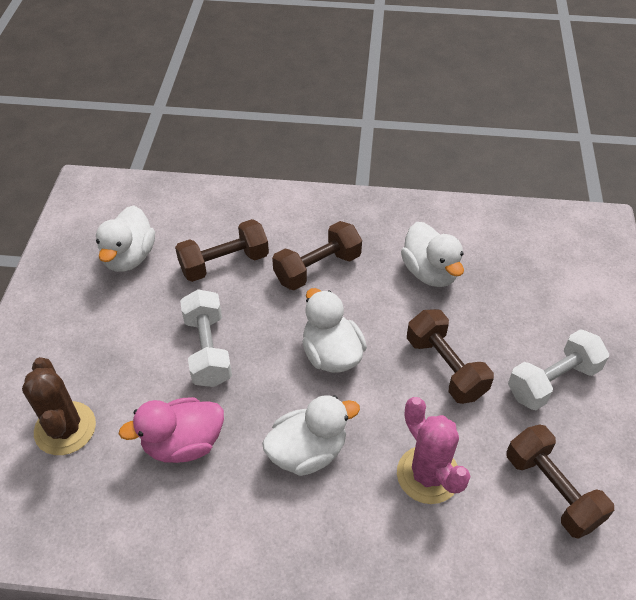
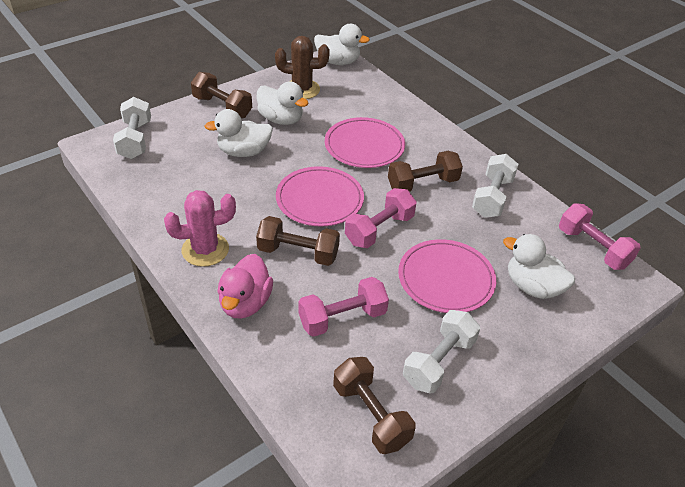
pink dumbbell: none = 0 -> [298,277,389,337] [345,188,417,248] [559,203,641,270] = 3
pink plate: none = 0 -> [276,166,364,227] [325,117,405,168] [398,239,496,313] = 3
white dumbbell: [180,289,232,387] [508,329,609,410] = 2 -> [113,97,151,159] [403,310,480,393] [472,154,519,218] = 3

